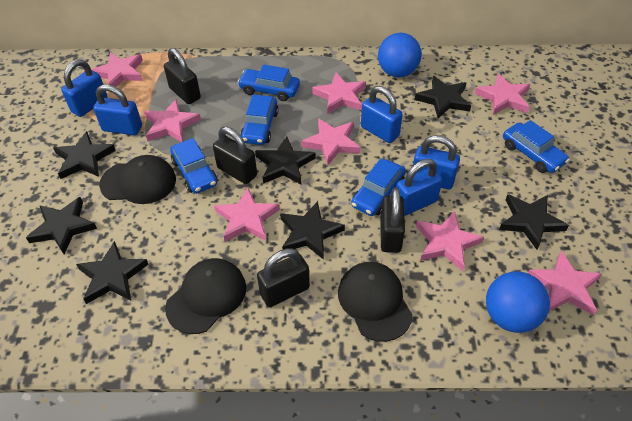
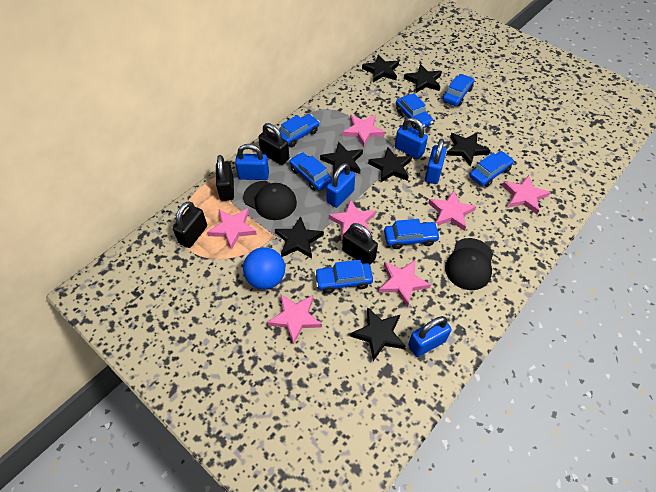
black cap: [99,155,176,204] [165,258,246,334] [338,262,413,342] = 3 -> [243,181,297,220] [445,238,493,290] = 2
blue ball: [378,33,422,77] [486,271,550,333] = 2 -> [243,247,285,289] = 1
blue car: [170,138,217,194] [238,64,300,101] [240,95,279,145] [351,158,406,216] [503,120,570,173] = 5 -> [275,114,320,147] [289,152,332,191] [314,260,373,293] [384,219,440,249] [396,93,434,129] [442,74,474,106] [469,151,514,187] = 7
pink star: [91,52,143,87] [144,99,201,142] [214,187,280,242] [301,118,361,166] [312,73,366,114] [416,211,484,271] [474,73,531,115] [528,251,602,315] = 8 -> [207,208,257,250] [267,294,322,345] [329,200,376,241] [342,115,385,147] [379,260,431,307] [428,190,477,231] [502,175,551,214] = 7

